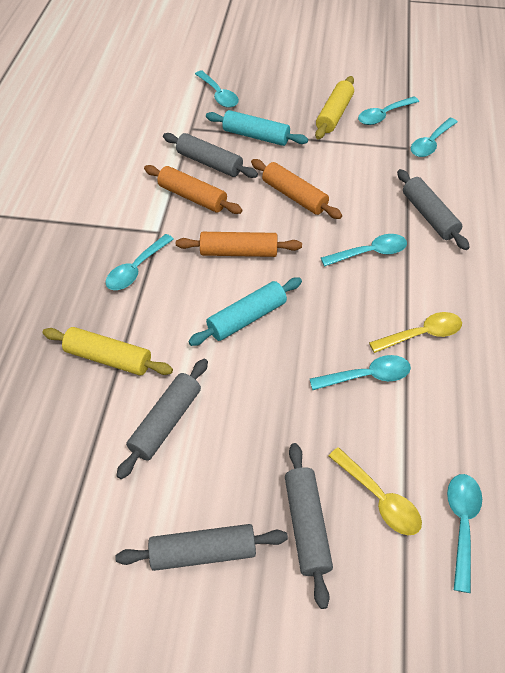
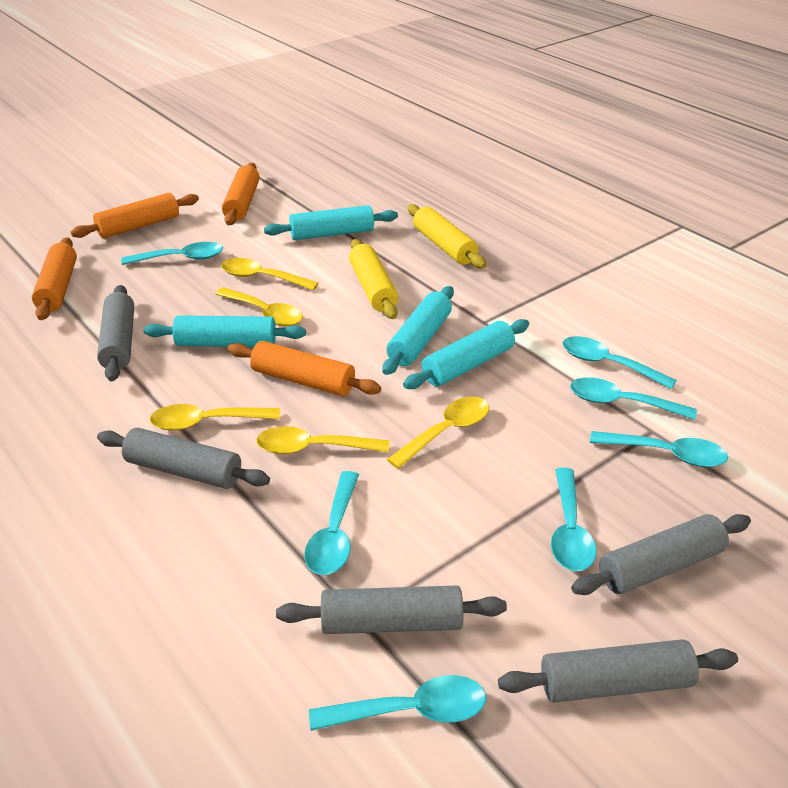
orange rolling pin: [144,165,243,214] [176,232,302,257] [251,159,342,219] = 3 -> [32,237,77,320] [71,193,199,238] [222,163,260,225] [228,341,381,396] = 4
turquoise rolling pin: [188,277,302,346] [206,110,308,146] = 2 -> [143,315,306,347] [264,205,398,240] [383,286,454,375] [403,319,529,389] = 4
yellow spoon: [329,447,422,535] [369,312,462,353] = 2 -> [150,404,280,431] [215,287,303,326] [221,258,319,290] [256,426,389,454] [387,396,489,469] = 5

